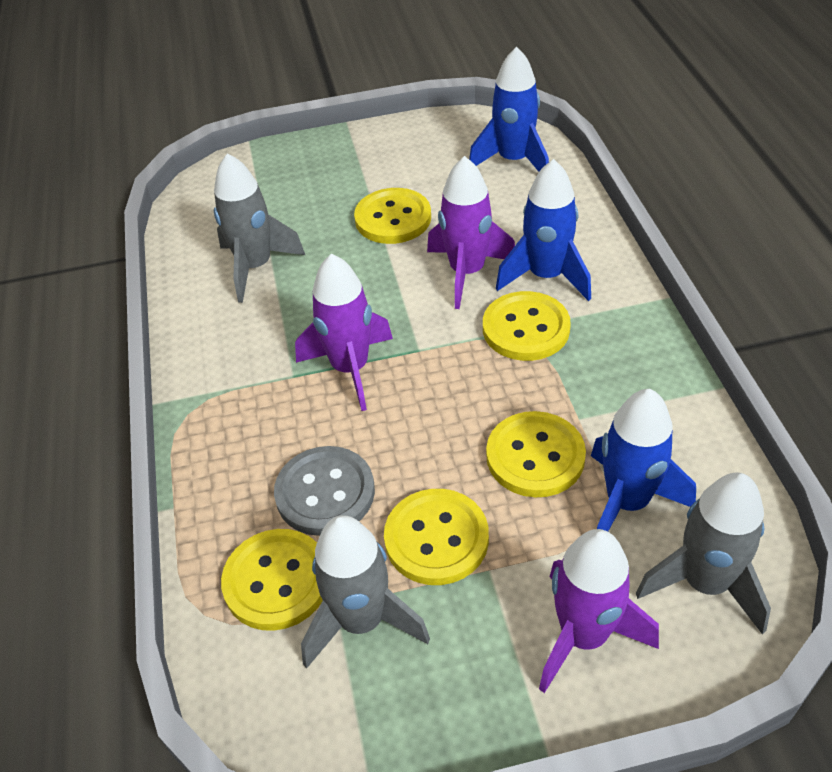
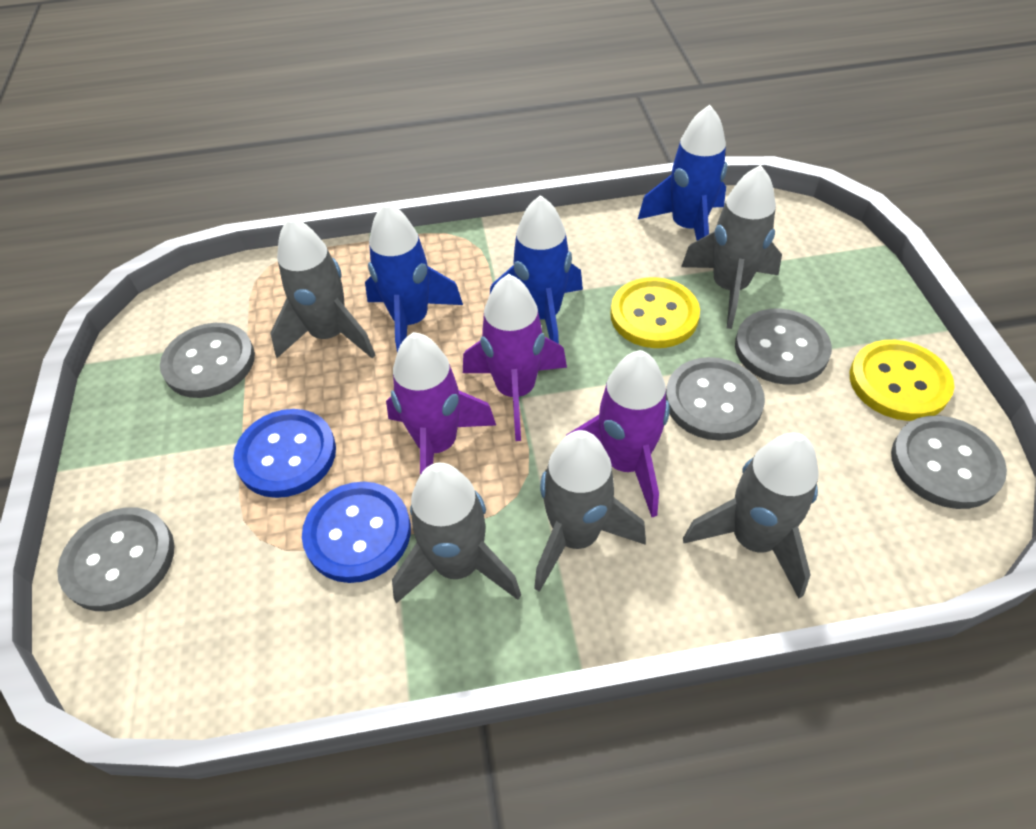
blue button: none = 0 -> [233,409,336,498] [302,482,411,583] = 2
grey button: [274,446,375,536] = 1 -> [57,507,175,611] [160,323,255,398] [666,357,765,441] [735,308,832,385] [891,416,1007,509] = 5
grey rocket: [214,153,305,303] [301,515,430,669] [636,473,771,634] = 3 -> [270,217,376,359] [392,463,521,603] [534,430,646,592] [681,165,782,329] [683,433,819,598] = 5
yellow button: [221,529,323,631] [354,188,431,244] [384,489,489,585] [483,291,571,361] [486,411,586,497] = 5 -> [610,277,700,348] [850,340,954,421] = 2

